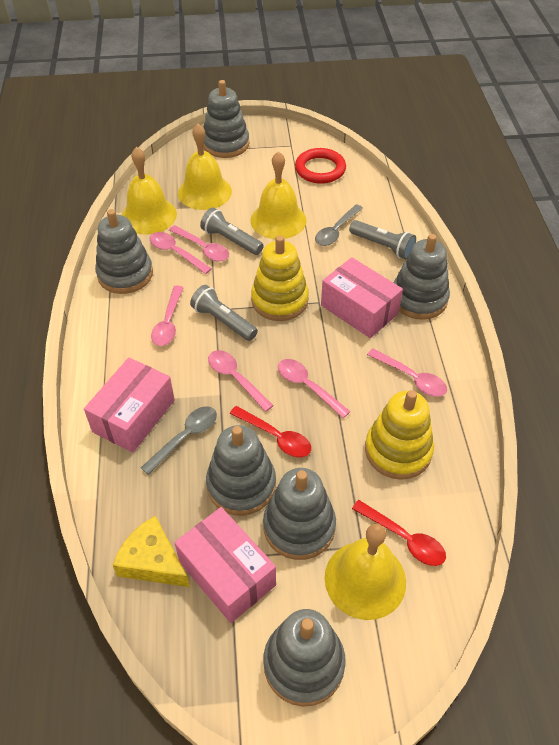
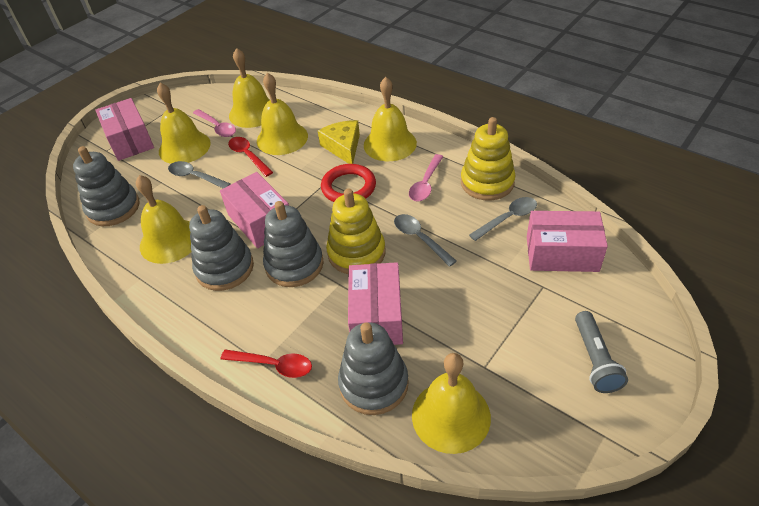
grey flashlight: [190,285,258,341] [200,207,264,255] [349,220,416,259] = 3 -> [575,311,628,393] = 1
grey spoon: [141,406,217,475] [315,204,363,246] = 2 -> [168,161,231,188] [394,214,457,267] [469,197,537,241] = 3
grey stacking toy: [95,209,153,294] [203,80,249,158] [206,425,276,516] [263,468,336,560] [263,609,346,707] [393,234,450,320] = 6 -> [73,146,139,226] [189,205,254,291] [263,201,324,287] [338,322,409,415] = 4
pink box: [84,357,175,453] [174,507,276,623] [321,257,403,338] = 3 -> [95,98,154,161] [220,172,289,248] [348,262,403,345] [527,211,608,272] = 4
pink spoon: [149,232,212,274] [151,286,184,346] [169,225,229,262] [208,350,274,412] [278,359,351,418] [367,348,447,397] = 6 -> [193,109,236,137] [409,154,443,201] = 2
yellow bell: [121,147,177,235] [178,124,232,210] [251,151,307,239] [325,524,406,620] = 4 -> [136,175,192,264] [157,83,211,164] [229,48,270,128] [257,73,308,155] [364,77,417,161] [412,353,491,454] = 6

